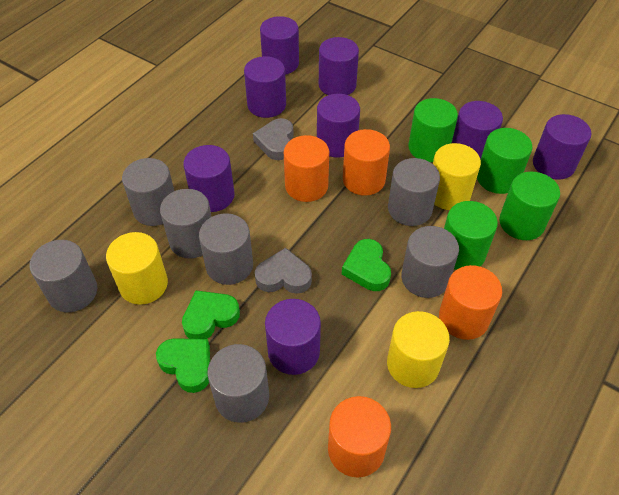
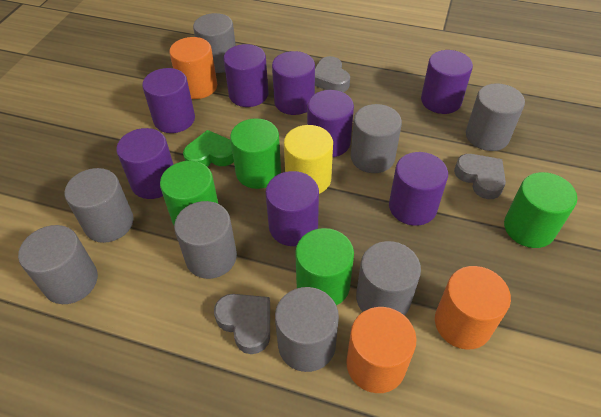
green heart: [156,338,210,393] [182,290,240,339] [342,239,391,291] = 3 -> [183,130,234,167] = 1
grey cylinder: [30,240,97,312] [122,158,174,226] [160,189,212,259] [199,213,253,285] [207,344,269,423] [388,158,440,226] [401,226,459,298] = 7 -> [18,225,98,304] [64,168,133,243] [174,201,237,279] [193,13,236,73] [275,287,339,372] [351,104,402,173] [356,241,421,316] [466,83,525,151] = 8
grey heart: [253,118,294,160] [255,248,312,294] = 2 -> [214,294,270,354] [315,56,350,92] [454,154,506,199] = 3
orange cylinder: [284,135,329,202] [328,396,391,477] [343,129,390,196] [439,265,502,340] = 4 -> [169,37,217,99] [346,307,417,393] [435,266,511,349] = 3
yellow cylinder: [106,232,168,305] [387,311,450,388] [433,143,481,210] = 3 -> [284,125,333,194] = 1

